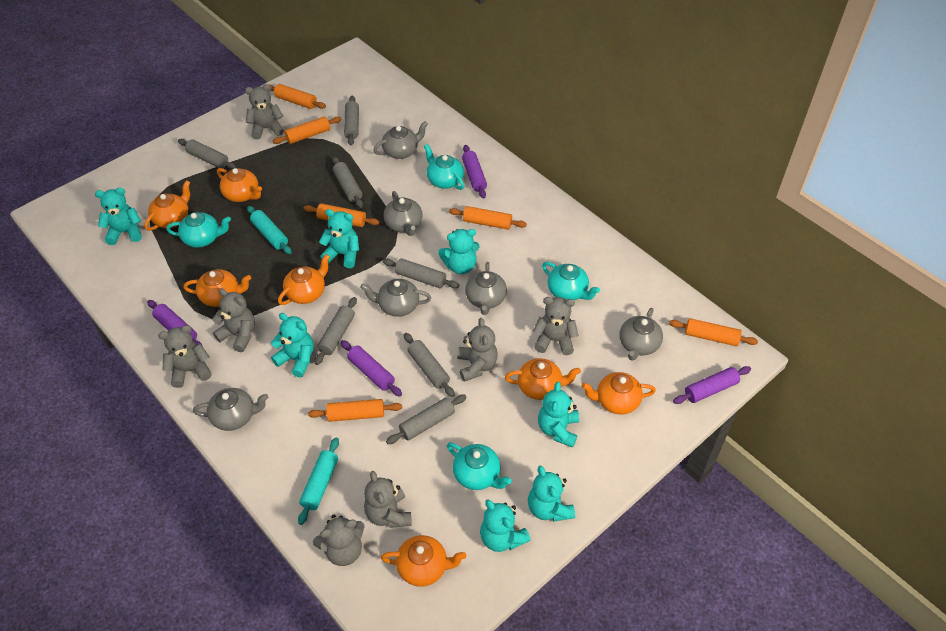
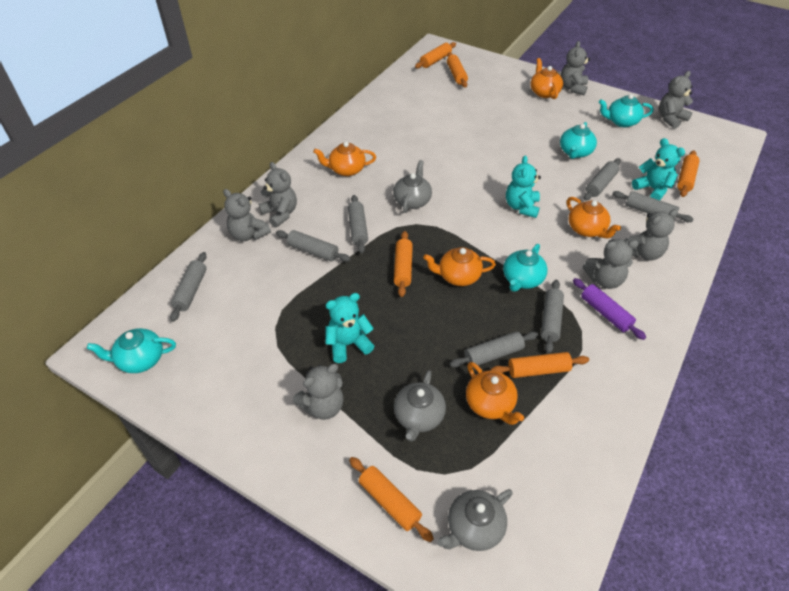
grey teapot: [193,388,268,431] [360,279,431,317] [373,121,428,159] [384,191,422,236] [465,262,507,315] [619,308,663,361] = 6 -> [393,160,432,213] [394,370,446,442] [437,489,513,551] = 3
orange teapot: [144,180,190,231] [183,269,251,307] [217,168,262,202] [278,254,330,305] [381,535,466,587] [505,358,581,400] [581,372,656,415] = 7 -> [313,142,376,176] [423,247,496,286] [466,362,524,425] [530,58,563,99] [567,197,621,238] = 5
purple rolling pin: [147,300,203,347] [341,340,402,397] [462,145,487,198] [673,366,751,404] = 4 -> [573,278,646,340] = 1
turquoise rolling pin: [247,206,292,254] [298,437,339,525] = 2 -> none = 0
turquoise teddy bear: [95,188,142,245] [271,313,314,377] [319,209,359,268] [438,229,480,274] [480,500,531,552] [528,466,575,522] [538,382,579,448] = 7 -> [325,293,374,363] [506,156,541,218] [632,138,685,200] = 3

